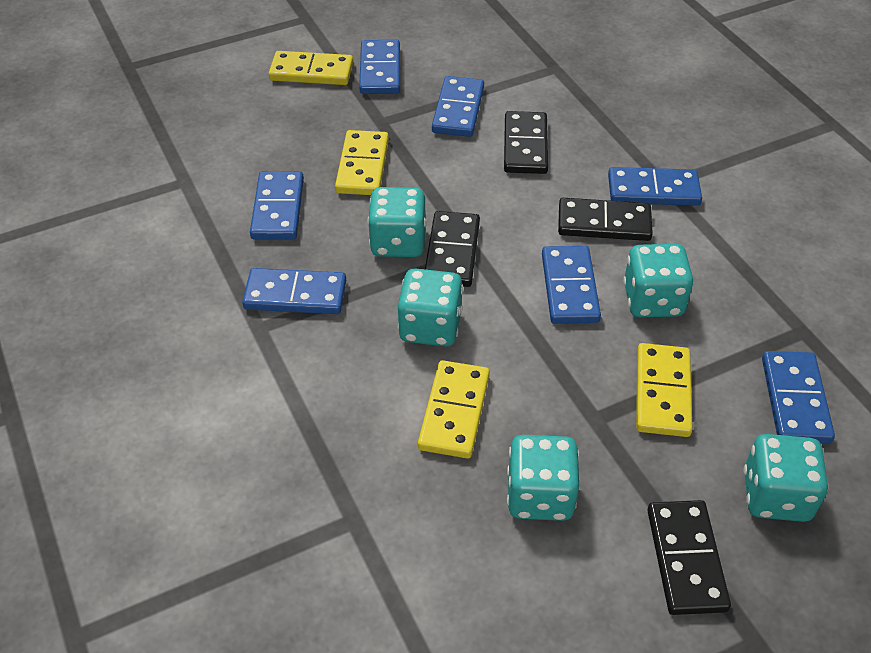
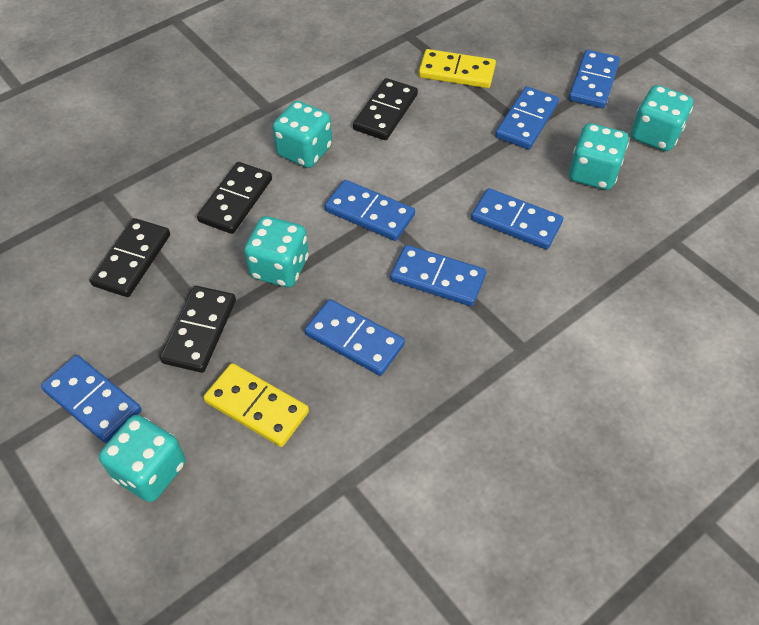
yellow domino: [269,51,353,85] [335,130,389,195] [418,360,490,459] [636,343,692,437] = 4 -> [203,363,309,447] [418,49,496,88] = 2

